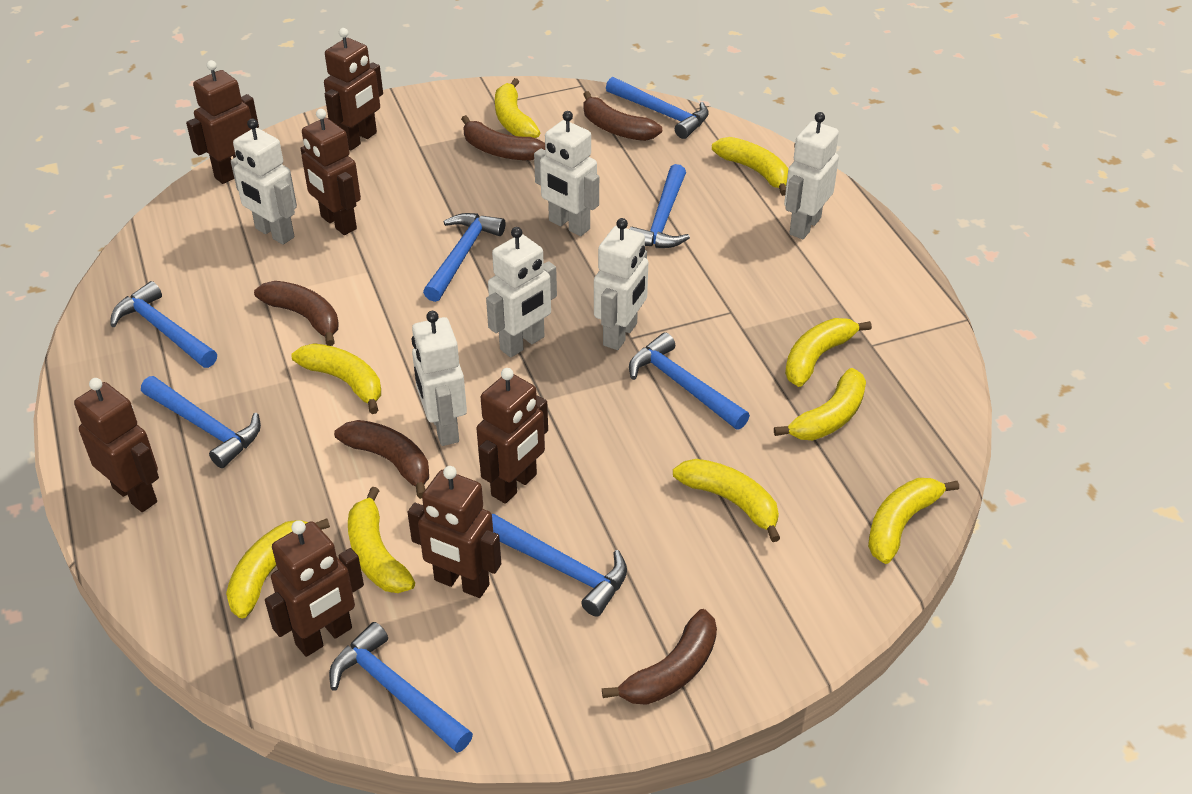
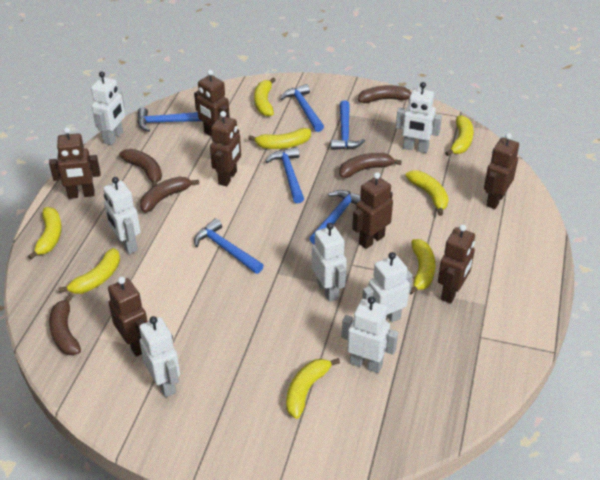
blue hammer: [110,281,217,368] [141,376,261,468] [329,622,473,753] [423,213,505,302] [492,514,627,617] [606,77,709,139] [629,332,750,430] [630,164,690,248] = 8 -> [138,107,201,132] [194,219,264,274] [265,147,304,203] [280,84,324,132] [309,190,361,244] [331,100,365,150] = 6
white robot: [231,119,297,245] [412,311,467,446] [486,227,557,358] [534,111,599,236] [594,218,648,350] [784,112,839,239] = 6 -> [91,71,125,145] [103,177,141,254] [139,316,180,397] [312,223,347,302] [342,296,398,373] [362,252,413,322] [396,82,442,153] = 7
yellow banana: [226,519,330,619] [292,343,381,414] [348,487,415,593] [495,78,540,138] [673,459,780,542] [712,137,788,196] [774,368,866,440] [785,318,872,387] [868,478,959,564] = 9 -> [28,207,62,259] [59,248,120,294] [248,128,311,149] [254,78,276,117] [286,358,340,419] [405,170,449,216] [409,239,435,295] [445,115,474,156] = 8

